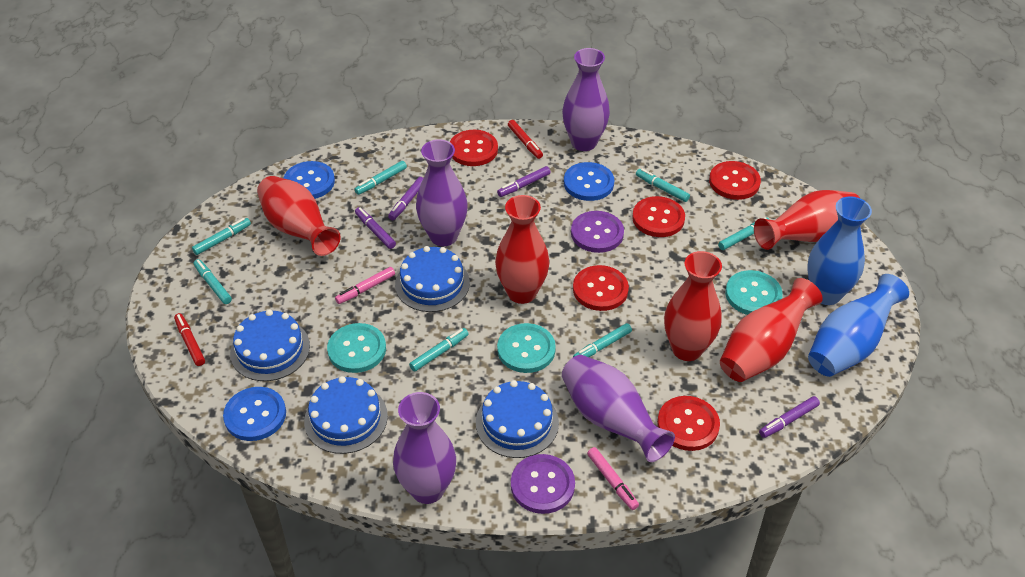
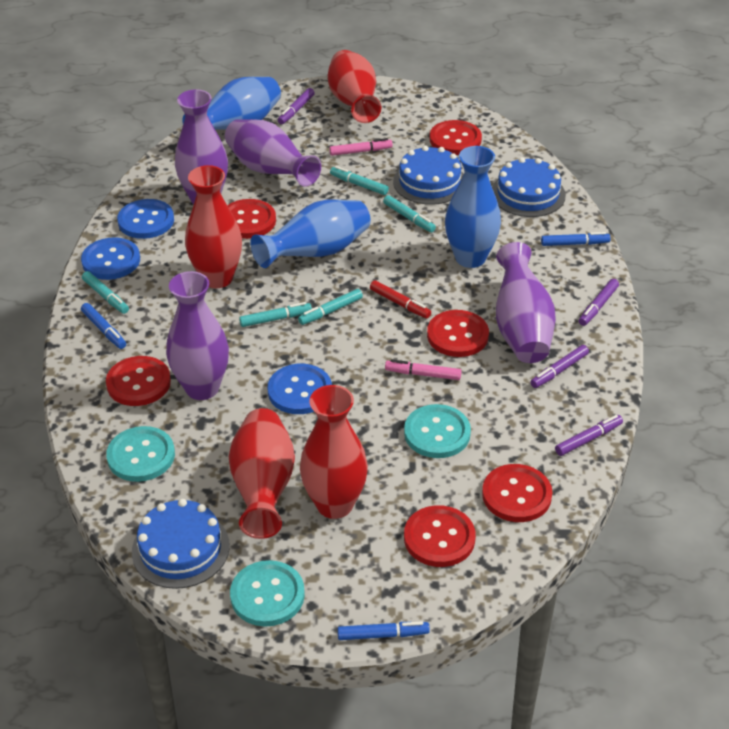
blue cake: [230,309,310,381] [304,376,388,454] [395,246,470,312] [476,380,559,458] = 4 -> [132,499,230,589] [393,146,464,205] [492,157,566,217] = 3
blue marker: none = 0 -> [81,303,126,349] [338,621,430,640] [541,232,611,246] = 3
blue vase: [807,196,872,305] [808,274,909,377] = 2 -> [182,77,281,130] [250,199,371,268] [445,146,501,268] = 3
purple button: [511,454,575,514] [571,211,624,253] = 2 -> none = 0
red button: [450,130,498,166] [573,265,629,311] [632,196,685,237] [657,396,720,451] [709,161,761,200] = 5 -> [106,356,171,406] [227,199,276,239] [404,505,476,567] [427,310,489,357] [430,120,482,155] [482,464,552,522] = 6
red marker: [174,313,205,366] [508,120,543,159] = 2 -> [370,280,431,318] = 1
red vase: [257,176,341,256] [495,195,550,304] [664,251,722,361] [720,278,823,382] [754,190,860,250] = 5 -> [185,165,242,288] [229,408,295,539] [300,385,368,519] [328,50,381,123] = 4
turquoise marker: [192,218,251,255] [194,259,232,304] [354,161,407,195] [409,328,469,372] [573,323,632,357] [636,169,690,202] [718,217,770,250] = 7 -> [82,271,129,314] [239,302,312,327] [298,289,363,325] [330,166,389,195] [383,195,436,232] = 5

